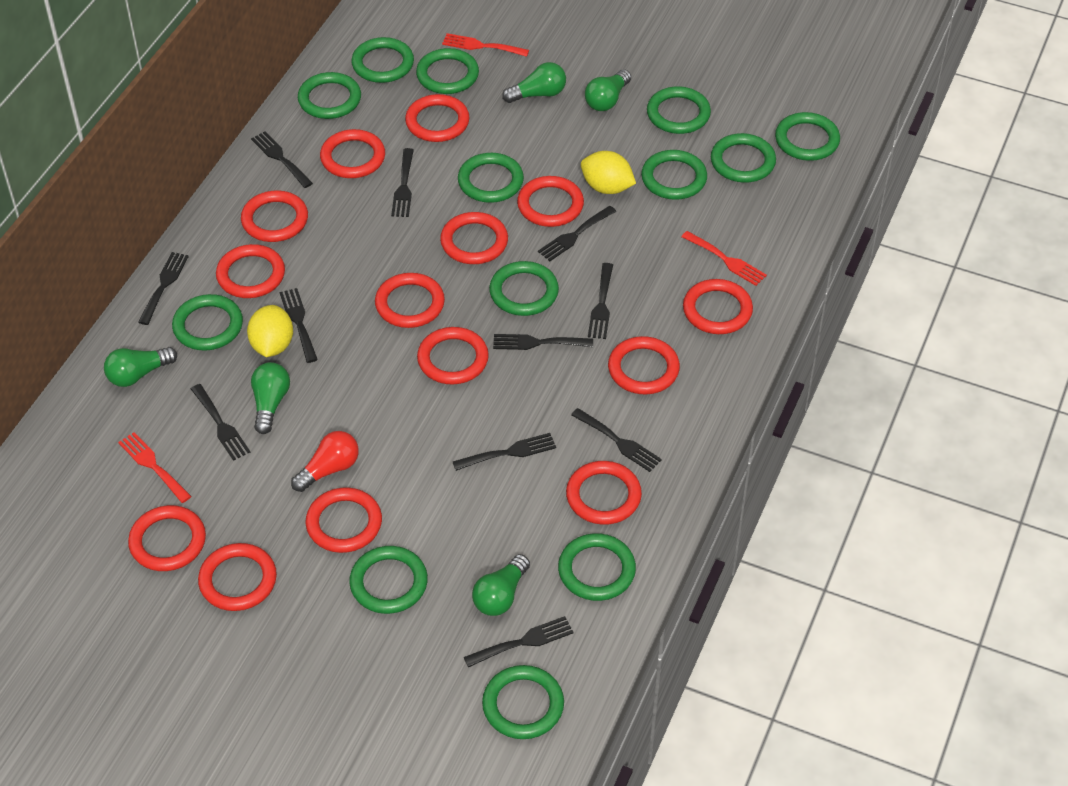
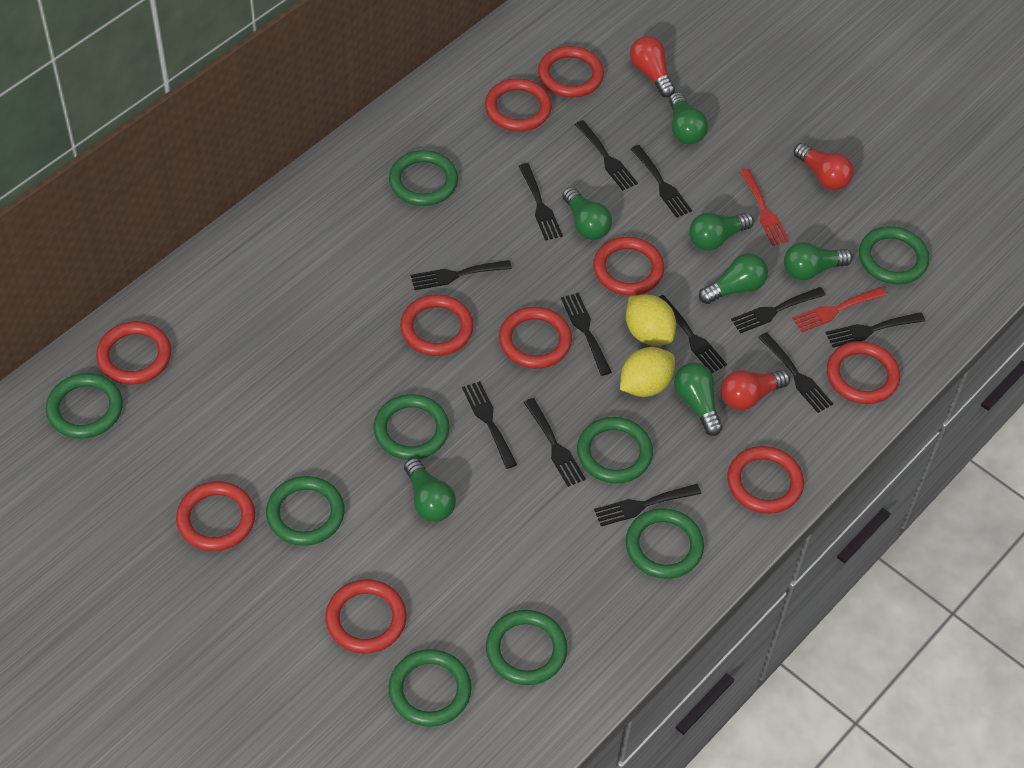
black fork: [138,252,189,325] [191,384,250,461] [251,131,313,188] [280,288,318,363] [391,148,414,217] [453,433,556,471] [464,616,574,668] [493,334,593,350] [538,206,616,261] [571,408,662,472] [588,263,613,339] = 11 -> [411,260,512,290] [462,381,517,469] [519,163,563,241] [524,398,586,487] [561,293,612,376] [575,120,638,191] [594,484,701,526] [631,145,692,218] [659,295,727,373] [731,287,826,333] [758,332,833,413] [826,312,925,347] = 12
green light bulb: [104,347,177,387] [251,362,290,434] [472,554,530,616] [502,62,566,103] [585,69,631,111] = 5 -> [404,458,456,522] [562,187,612,240] [669,92,708,144] [674,363,722,436] [689,213,754,251] [699,253,768,304] [784,242,853,280] = 7
green ring: [172,294,243,351] [298,72,361,119] [349,546,428,614] [351,37,414,83] [416,48,479,94] [458,153,524,203] [482,665,564,739] [489,261,559,316] [558,533,636,601] [641,150,707,200] [647,86,711,134] [711,133,776,183] [775,112,840,161] = 13 -> [46,373,123,439] [266,476,345,546] [374,394,449,460] [388,649,472,727] [389,150,458,206] [486,610,567,685] [577,417,653,483] [625,508,704,579] [859,226,929,284] = 9
red fork: [118,432,192,503] [442,33,529,57] [681,231,767,286] = 3 -> [739,168,789,246] [792,287,887,332] = 2
red light bulb: [291,431,359,492] = 1 -> [630,36,675,97] [721,370,790,410] [794,143,854,190] = 3
red ring: [128,505,206,571] [198,543,277,611] [216,244,285,298] [241,190,308,242] [306,487,382,553] [320,129,385,178] [375,273,445,328] [405,94,469,142] [417,327,489,384] [440,212,508,264] [517,176,584,227] [566,461,642,525] [608,336,680,394] [683,279,753,334] = 14 -> [96,321,171,384] [176,481,255,551] [325,579,407,653] [400,294,474,356] [485,79,552,131] [499,307,572,369] [538,46,604,98] [593,237,664,296] [727,446,804,514] [827,341,900,404] = 10

